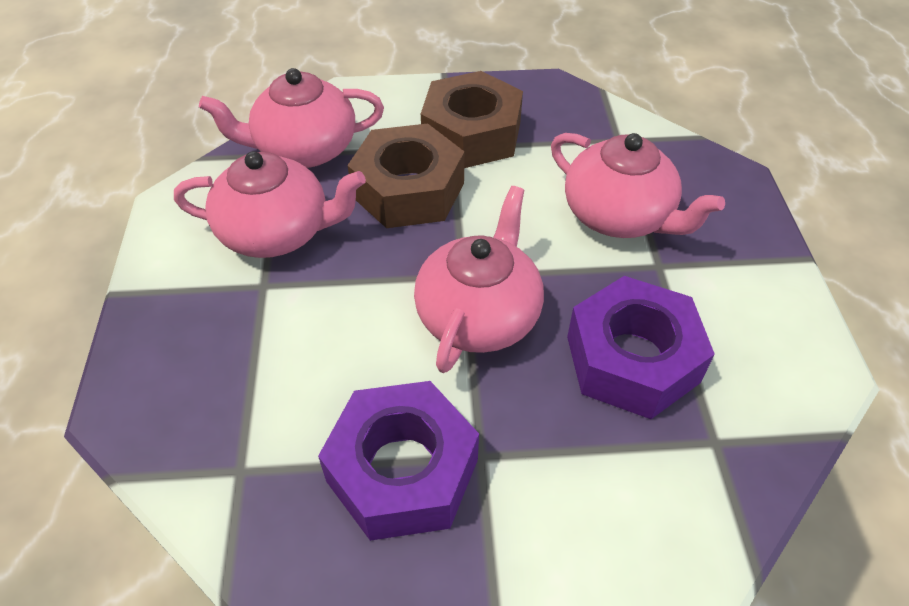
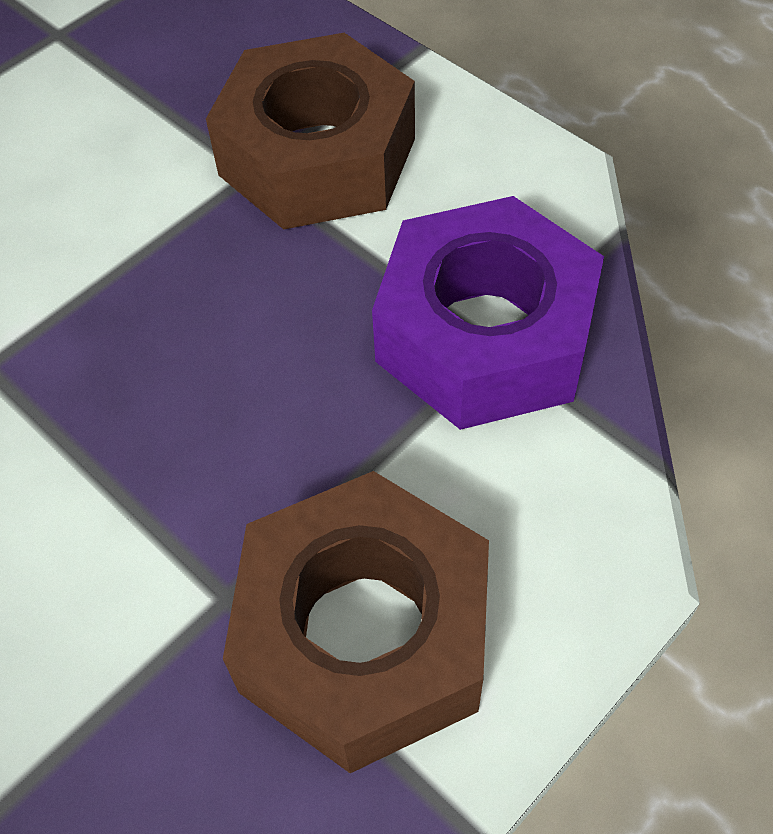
pink teapot: [174,151,366,258] [199,68,384,168] [414,186,544,373] [551,133,725,238] = 4 -> none = 0
purple nut: [318,381,479,541] [567,276,715,419] = 2 -> [372,196,604,430] = 1

